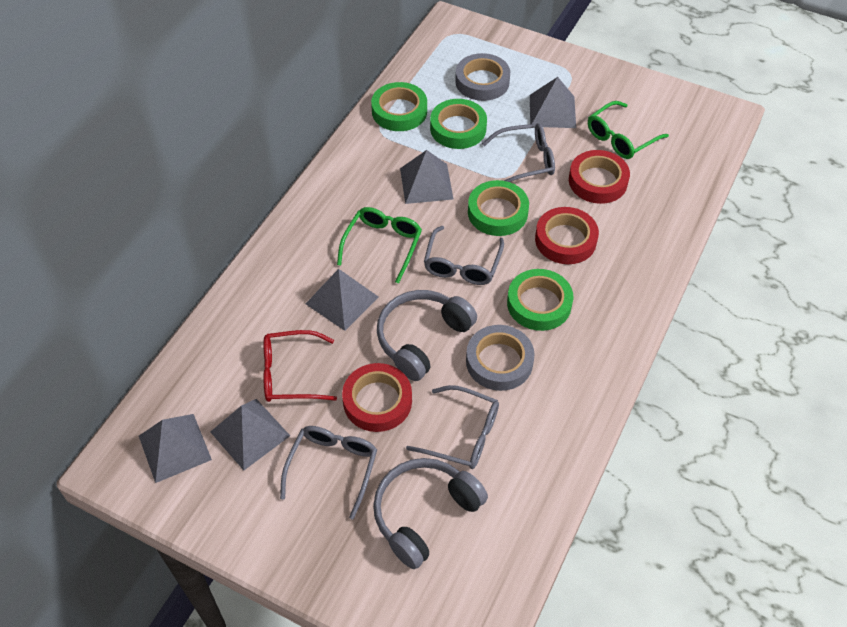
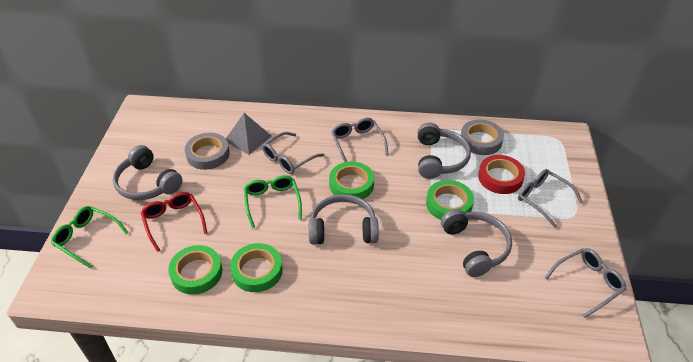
grey headphones: [373,458,488,569] [377,290,477,381] = 2 -> [113,145,183,200] [309,194,379,244] [418,123,471,179] [441,209,512,277] = 4
grey pyramid: [139,414,212,483] [210,399,290,470] [306,269,379,331] [400,150,453,204] [530,77,576,128] = 5 -> [226,113,272,155] = 1
red tape: [342,363,412,432] [535,207,599,264] [569,150,630,204] = 3 -> [478,155,525,194] = 1

